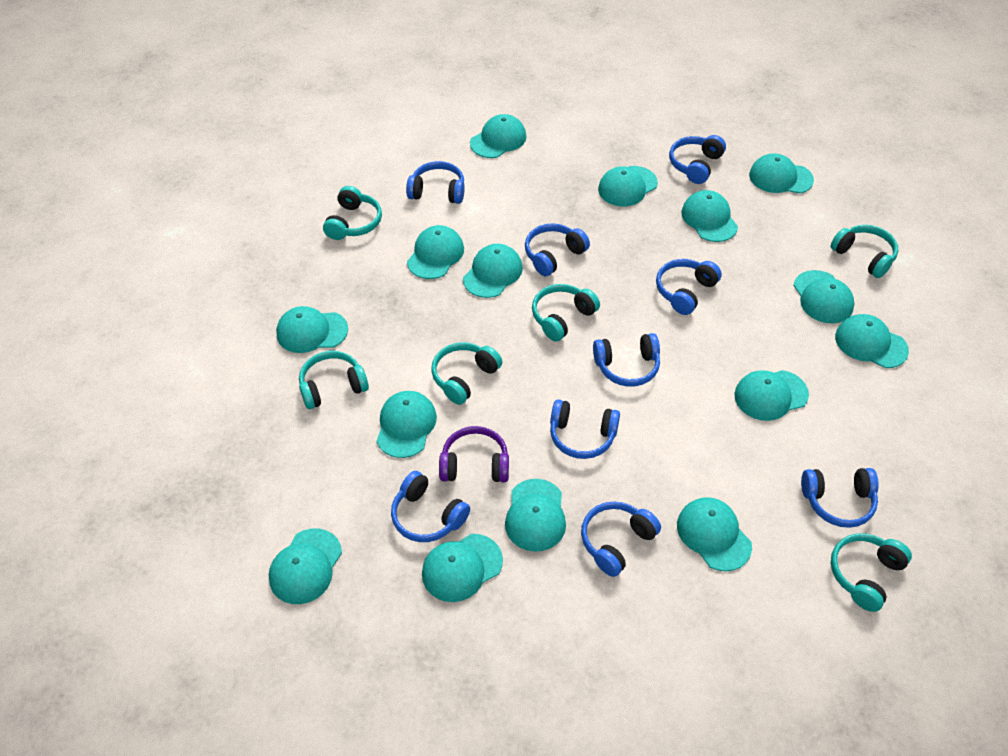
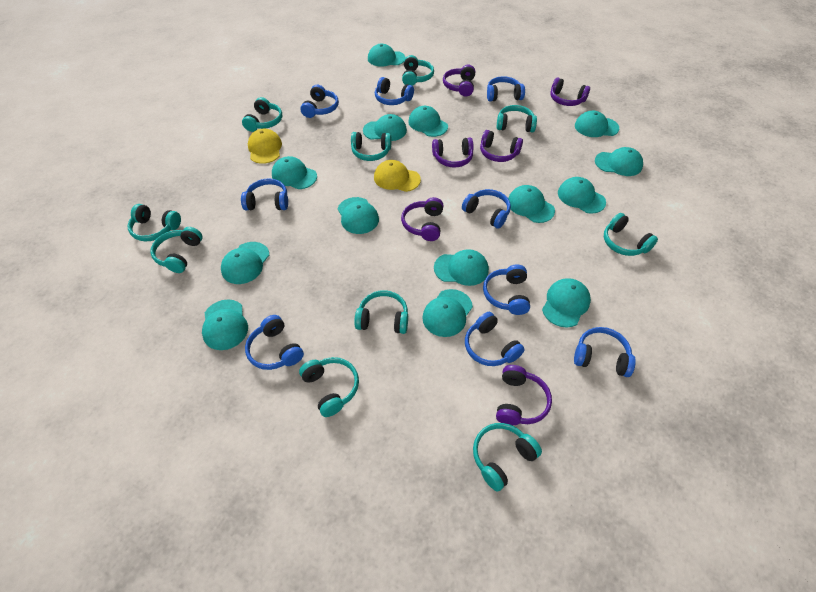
purple headphones: [439,426,509,482] = 1 -> [401,197,443,241] [432,138,474,167] [443,65,475,97] [480,130,523,162] [496,365,552,425] [550,78,590,106] = 6
turquoise cap: [269,528,342,604] [276,306,348,353] [376,391,437,458] [407,225,464,279] [422,534,503,602] [463,244,523,298] [470,114,526,158] [505,479,566,552] [598,166,658,206] [677,497,752,571] [681,190,738,242] [734,370,809,421] [749,153,814,194] [793,270,854,323] [835,314,909,368] = 15 -> [202,300,248,350] [221,242,269,284] [272,156,317,189] [337,197,379,234] [363,114,407,141] [368,44,406,67] [408,106,448,137] [422,289,473,337] [434,249,489,286] [508,185,555,223] [542,278,591,328] [558,177,606,214] [575,111,619,137] [595,147,643,176] = 14
turquoise headphones: [299,351,369,409] [323,186,382,240] [431,342,502,405] [532,284,600,342] [831,225,898,278] [831,533,912,612] = 6 -> [127,204,181,241] [150,227,202,273] [242,97,282,132] [299,357,359,417] [351,132,391,161] [354,290,408,334] [402,55,434,86] [473,423,542,492] [497,105,537,132] [604,213,658,256] = 10
yellow cap: none = 0 -> [248,129,282,164] [374,160,421,192] = 2

